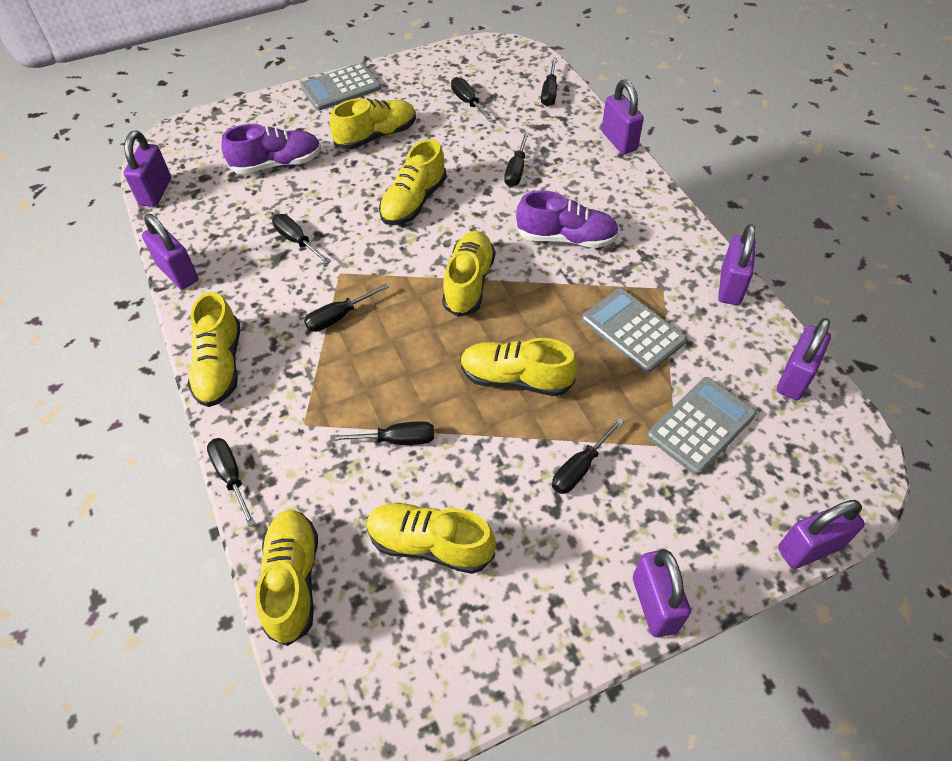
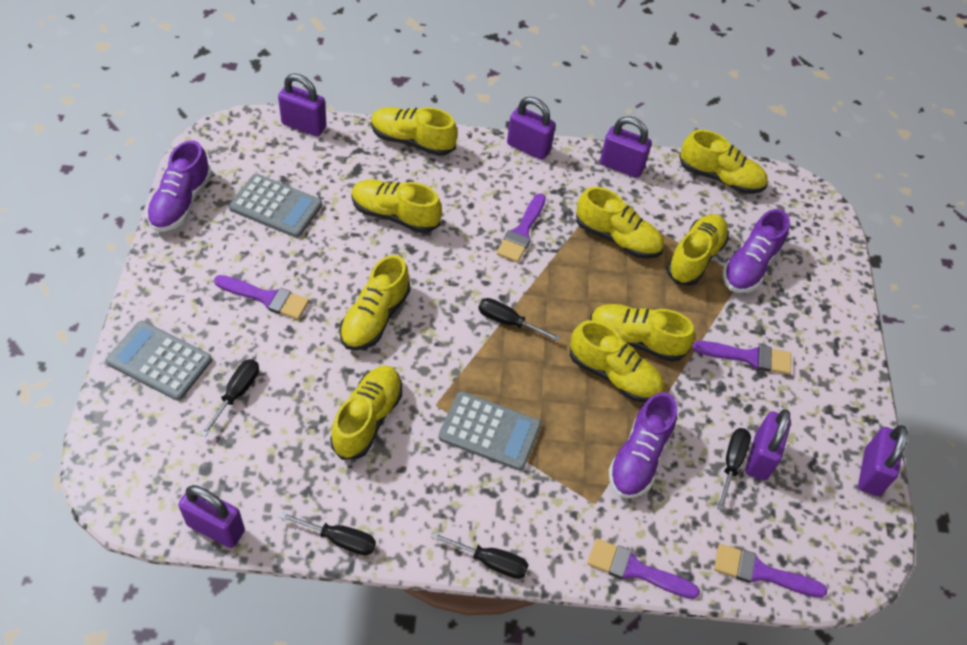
black screwdriver: [207,438,256,527] [272,214,331,264] [304,283,389,332] [330,421,434,445] [451,77,494,122] [504,131,530,187] [541,59,557,107] [552,418,624,494] = 8 -> [200,359,259,437] [279,512,376,555] [431,532,529,579] [478,298,560,341] [717,428,751,511] = 5
purple brush: none = 0 -> [214,275,309,320] [497,193,546,263] [587,538,700,599] [693,341,791,375] [714,544,827,598] = 5
purple padlock: [124,131,171,207] [142,214,198,289] [602,80,644,154] [633,549,691,637] [718,224,756,305] [777,318,831,400] [778,500,865,569] = 7 -> [178,485,245,548] [278,74,327,137] [507,97,556,160] [600,116,652,178] [746,409,791,481] [858,425,908,496] = 6
purple shoe: [221,124,321,174] [516,191,619,248] = 2 -> [147,140,212,232] [609,392,677,499] [723,209,790,293] = 3
yellow shoe: [187,292,240,407] [256,510,318,646] [329,98,416,149] [366,503,496,574] [379,139,447,225] [442,231,495,317] [460,338,578,396] = 7 -> [330,365,402,460] [340,255,410,350] [351,179,442,233] [371,107,458,156] [570,320,664,403] [576,187,664,259] [591,304,695,362] [667,214,729,286] [679,130,767,194] = 9

